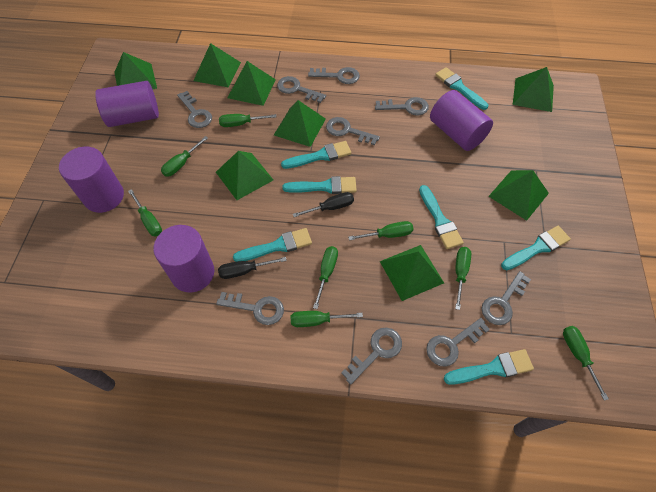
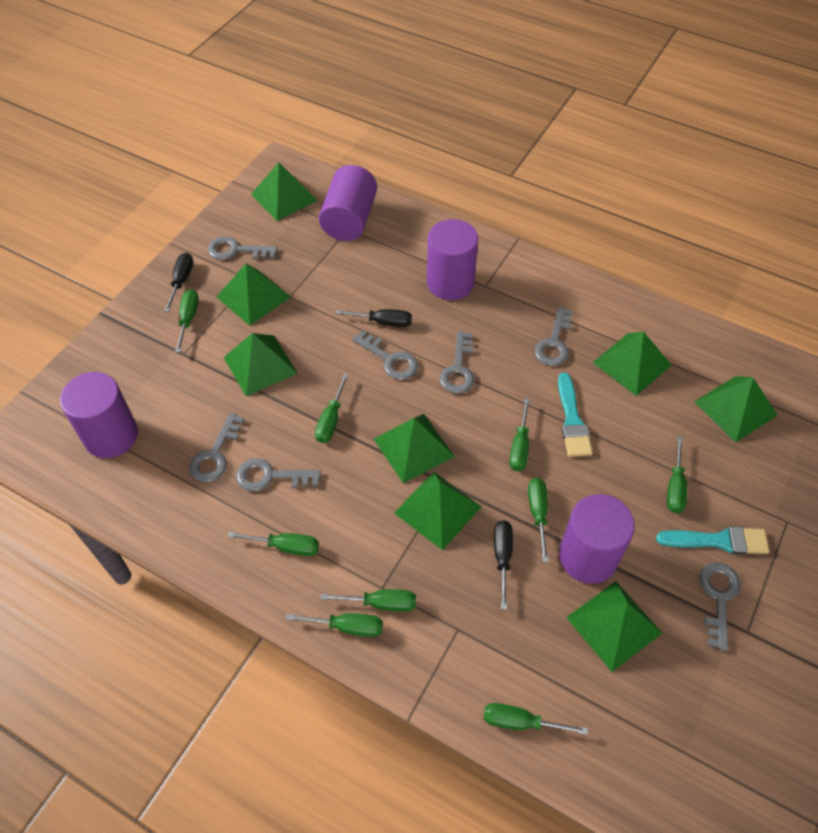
black screwdriver: [218,257,287,279] [293,192,354,217] = 2 -> [164,253,193,312] [335,309,412,327] [494,520,513,610] = 3
green screwdriver: [128,189,162,236] [161,136,208,177] [219,114,276,127] [291,311,363,327] [313,246,338,309] [348,221,413,240] [455,247,471,310] [563,326,609,401] = 8 -> [175,289,199,352] [228,532,319,556] [286,613,383,637] [315,373,349,443] [320,590,416,611] [484,703,588,735] [509,398,530,471] [528,478,549,562] [667,436,687,513] = 9
grey key: [177,91,212,128] [216,292,284,325] [277,76,326,103] [308,67,360,84] [326,117,380,145] [341,328,402,385] [375,97,429,115] [426,318,490,367] [481,271,531,325] = 9 -> [189,413,245,483] [208,236,278,260] [236,458,321,491] [352,330,418,380] [439,331,474,393] [534,307,573,366] [700,563,741,651] = 7
turquoise brush: [233,228,312,262] [281,141,351,169] [282,176,357,194] [419,185,464,249] [435,67,488,110] [444,349,534,385] [501,226,571,270] = 7 -> [558,372,592,457] [656,526,770,554] = 2

